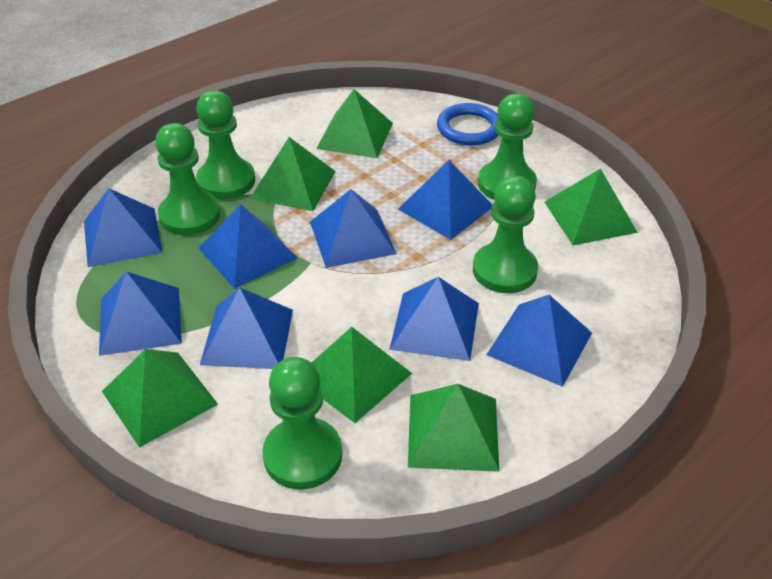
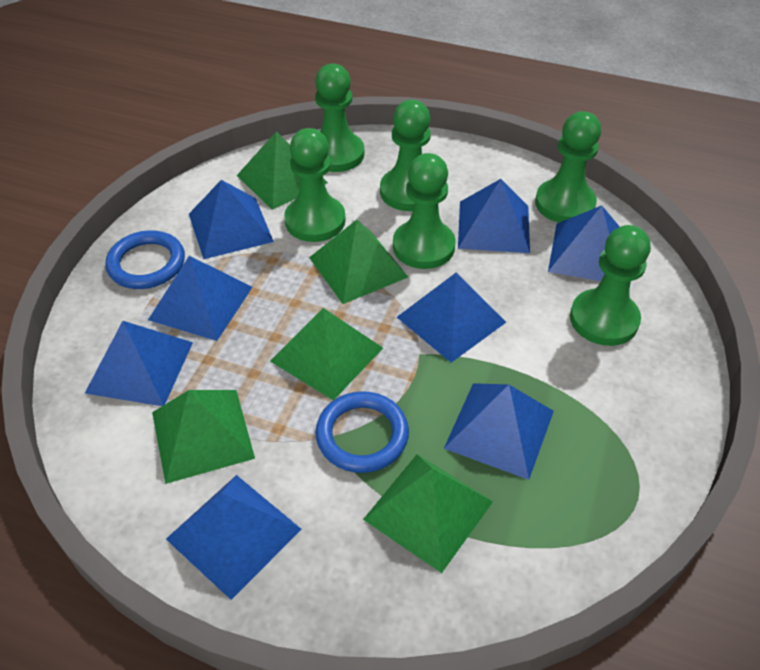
blue ring: [437,103,499,146] = 1 -> [105,230,185,289] [315,391,409,473] = 2
green pawn: [155,123,220,236] [196,90,255,199] [262,357,342,490] [473,176,538,293] [478,93,537,200] = 5 -> [284,128,346,242] [315,64,364,172] [380,100,431,211] [393,153,456,269] [535,111,601,223] [570,225,651,346] = 6
green pyramid: [102,349,218,448] [250,137,336,211] [312,327,412,423] [316,89,393,158] [408,384,499,472] [544,169,638,245] = 6 -> [152,390,255,484] [237,131,328,210] [270,308,383,400] [309,220,408,304] [363,454,493,573] = 5

